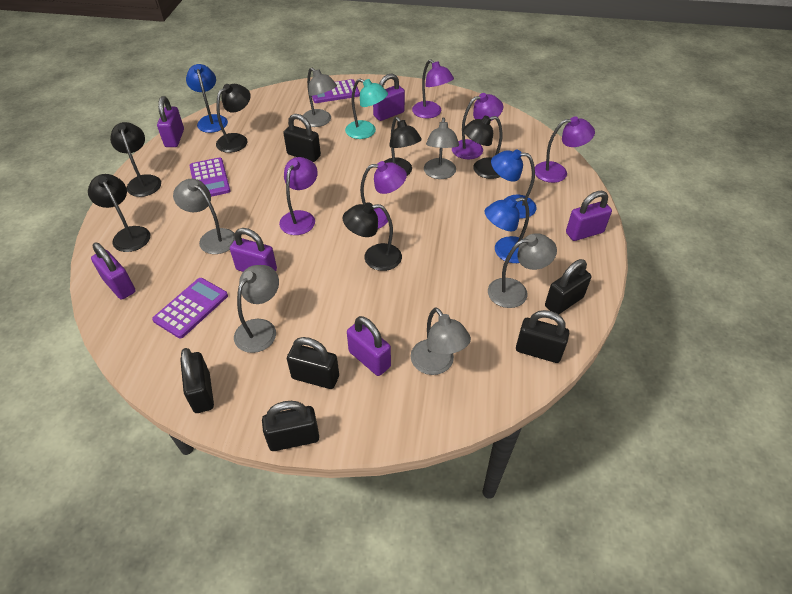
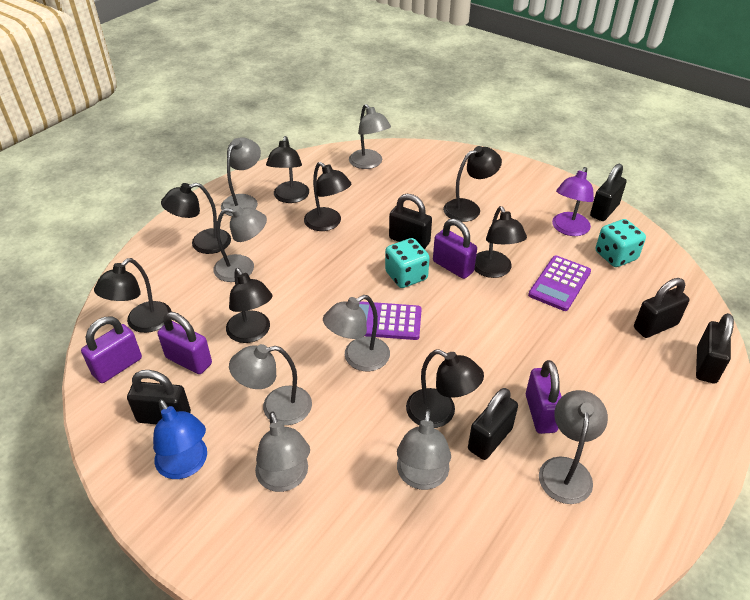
black lamp: [88,174,150,252] [110,122,161,197] [216,84,251,153] [343,202,402,271] [384,117,422,176] [463,116,502,179] = 6 -> [94,258,171,333] [161,183,231,254] [226,268,273,343] [266,136,309,203] [304,162,351,231] [406,350,484,428] [443,146,502,222] [474,206,527,278] = 8
blue lamp: [186,64,228,133] [484,197,529,263] [491,149,537,218] = 3 -> [153,399,207,479] = 1
grey lamp: [173,179,235,254] [234,265,279,353] [302,68,337,127] [411,307,471,375] [424,117,459,179] [488,233,557,308] = 6 -> [213,206,267,282] [221,137,261,216] [229,344,312,425] [255,411,310,492] [323,295,390,371] [349,104,391,169] [397,409,451,490] [539,390,608,504] = 8
purple calculator: [152,278,228,339] [189,158,231,197] [312,79,360,103] = 3 -> [359,301,422,340] [528,255,591,311] = 2
purple lamp: [279,157,318,235] [360,161,407,229] [412,59,454,118] [452,93,503,159] [535,116,595,183] = 5 -> [552,167,594,236] = 1
purple padlock: [91,243,136,300] [157,96,184,147] [230,228,277,272] [347,316,391,376] [373,74,405,121] [566,191,612,241] = 6 -> [81,316,142,383] [157,312,212,374] [433,219,477,279] [526,360,562,434] = 4
turquoise dice: none = 0 -> [385,238,429,288] [596,219,646,267] = 2
turquoise lamp: [345,79,388,139] = 1 -> none = 0

